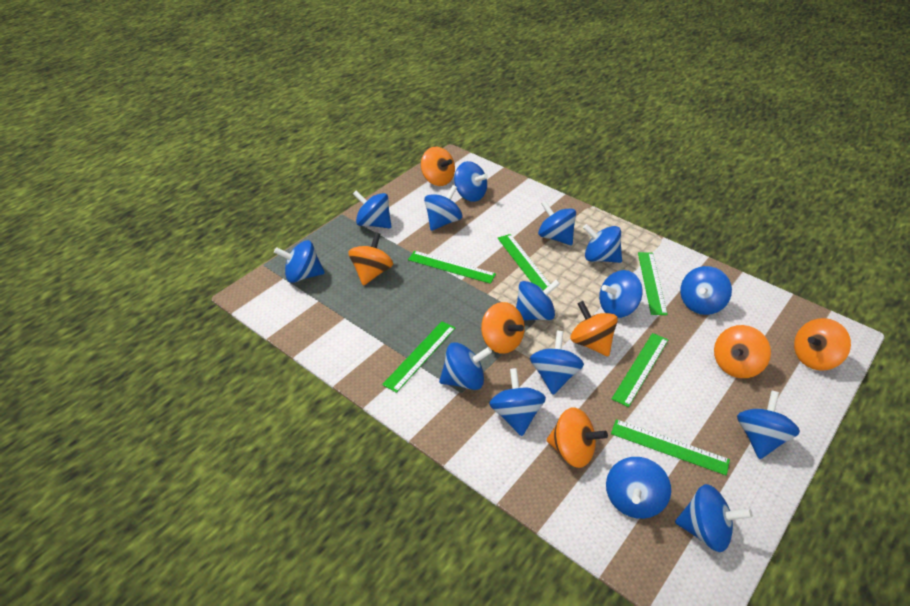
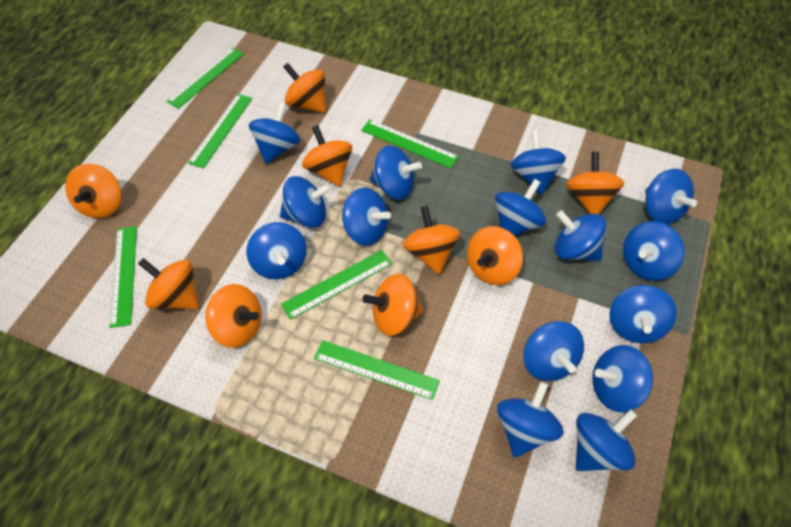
orange spinning top: [348,232,393,286] [421,147,455,186] [481,302,525,354] [546,407,608,468] [570,301,618,357] [714,325,771,378] [794,318,851,370] = 7 -> [65,163,121,218] [138,258,199,309] [205,284,262,348] [283,63,326,113] [302,125,352,187] [362,274,424,336] [403,205,461,274] [467,226,523,285] [566,152,624,215] = 9

